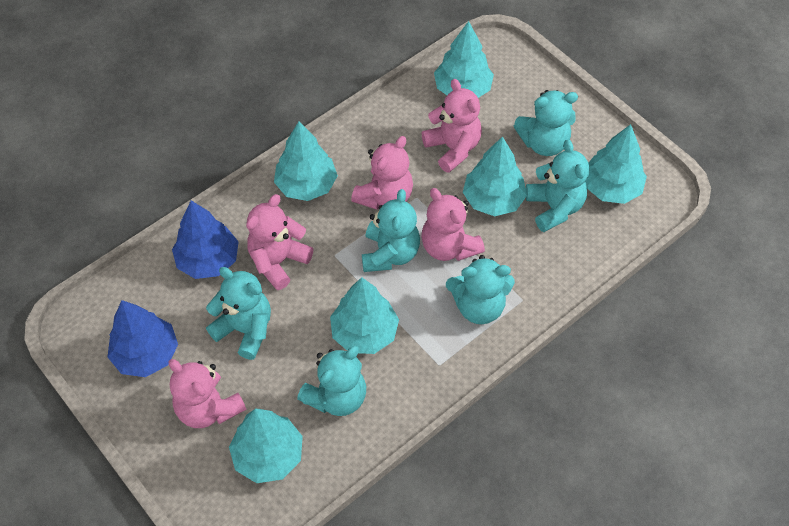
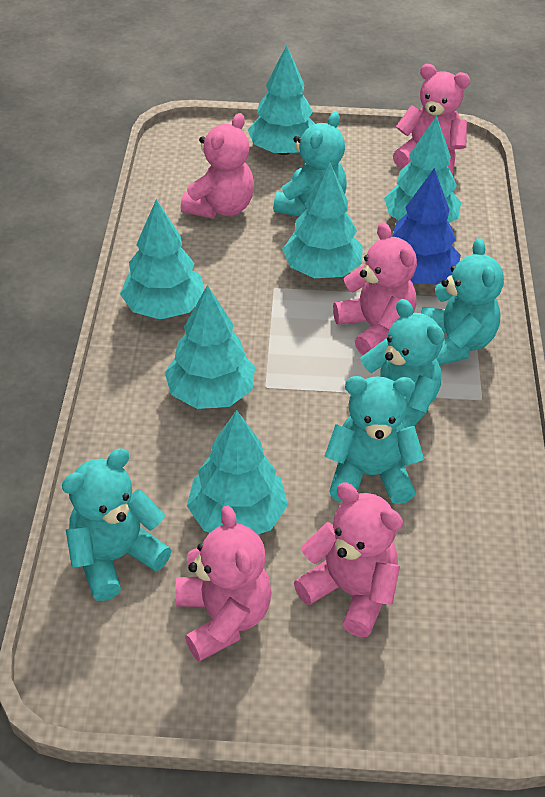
blue tree: [108,300,178,377] [172,200,239,279] = 2 -> [392,168,461,284] = 1
turquoise teddy bear: [206,267,271,360] [297,346,366,416] [362,189,420,272] [446,255,515,324] [514,90,578,156] [526,139,589,232] = 6 -> [62,448,171,601] [273,112,347,216] [324,376,424,504] [360,299,444,428] [421,238,504,366] = 5

